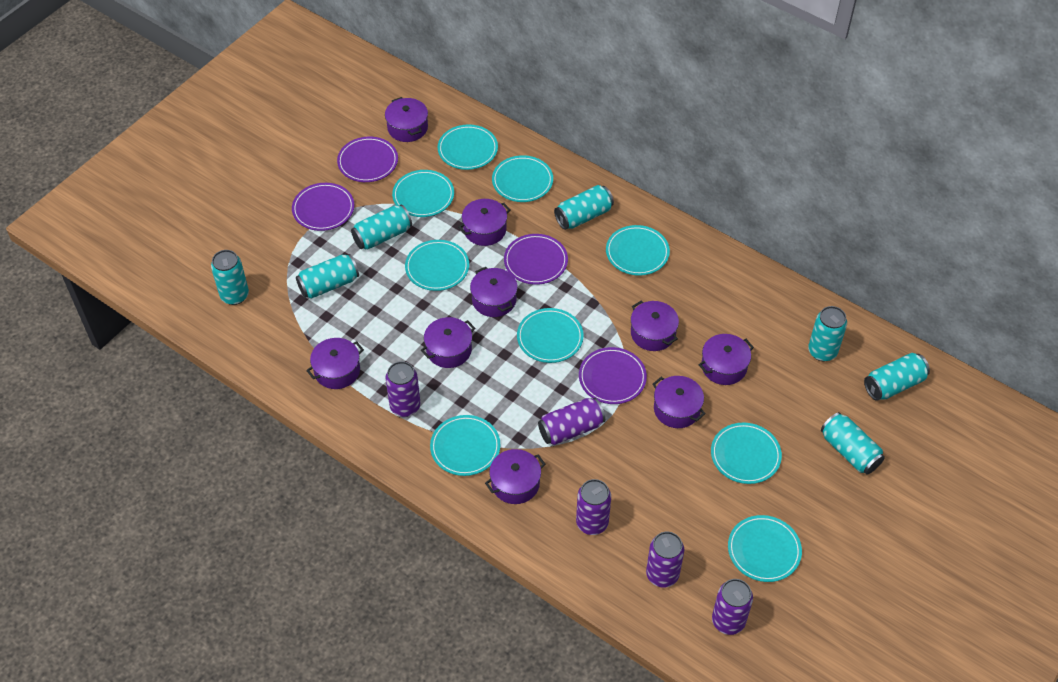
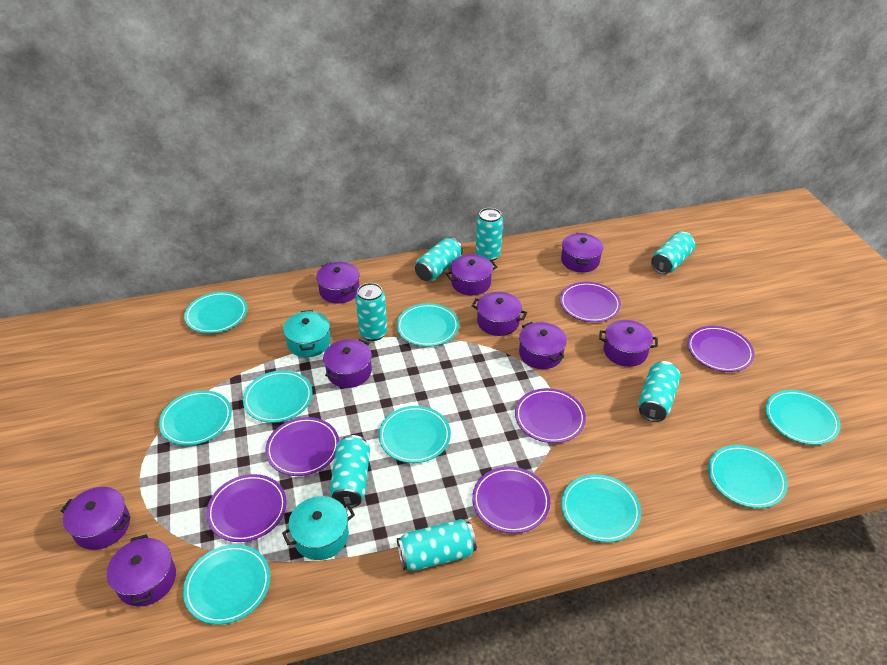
purple can: [385,361,420,417] [538,398,605,445] [576,479,611,535] [646,531,684,588] [712,579,753,635] = 5 -> none = 0
purple plate: [292,183,354,231] [337,137,398,182] [504,234,568,285] [579,347,647,404] = 4 -> [206,474,287,542] [265,417,339,476] [472,467,550,533] [515,388,586,443] [560,282,621,322] [687,326,755,372] = 6
turquoise pot: none = 0 -> [282,496,355,560] [283,310,331,357] = 2

